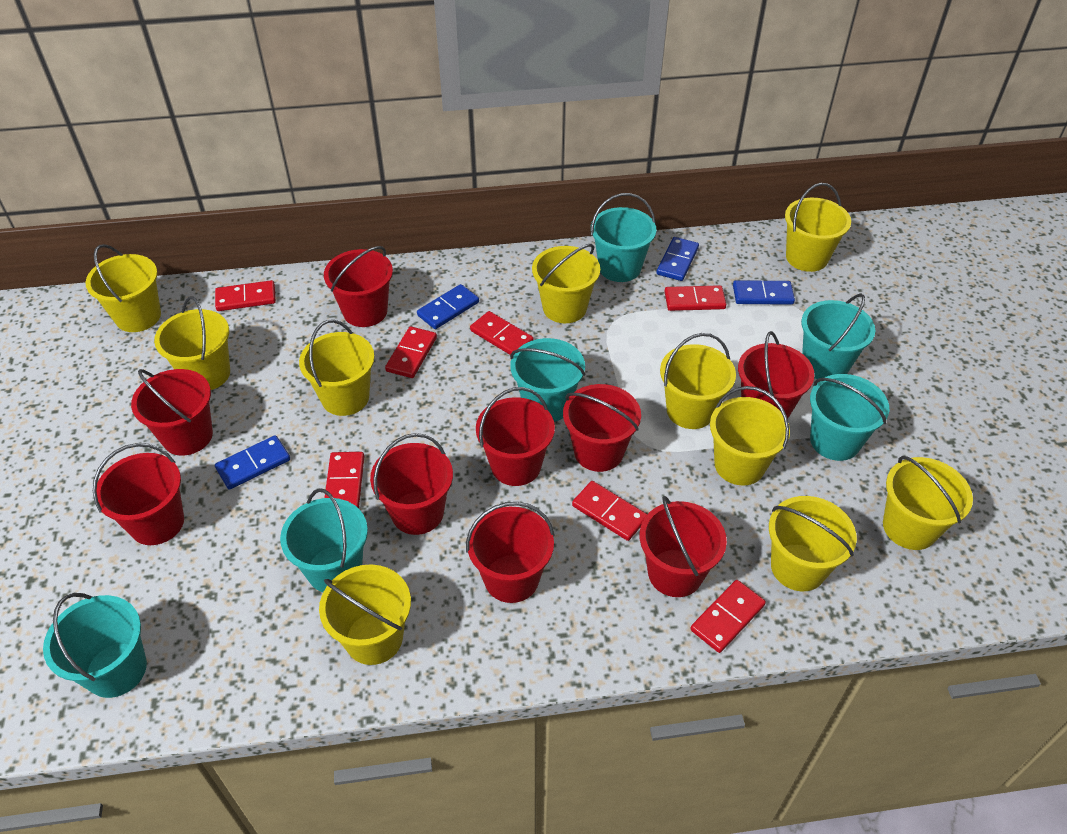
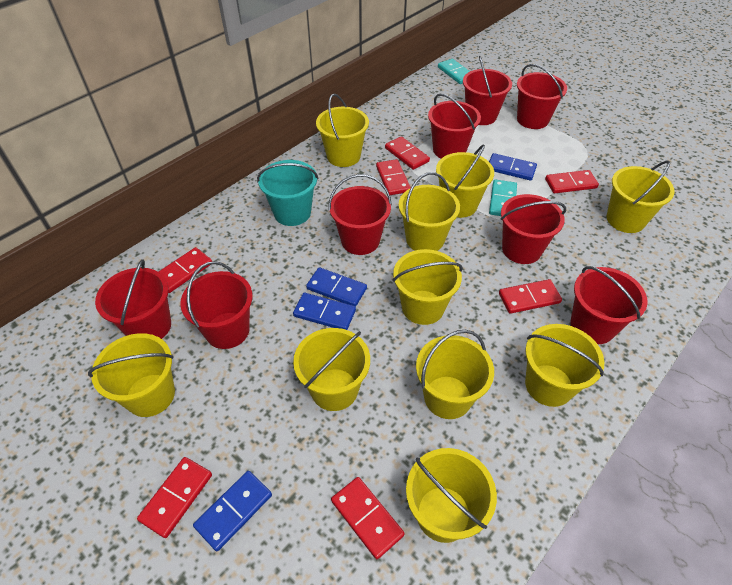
red bucket: [93,443,184,545] [131,369,213,456] [324,246,393,327] [370,433,453,535] [466,502,555,603] [476,387,555,486] [563,384,641,472] [640,496,727,597] [738,331,814,419] = 9 -> [95,259,171,339] [180,261,252,349] [328,174,392,255] [428,94,481,159] [463,56,512,125] [501,194,566,264] [517,64,567,129] [570,266,648,344] = 8
turquoise bucket: [43,593,147,698] [280,488,368,592] [510,338,585,422] [591,193,657,282] [801,294,875,379] [810,374,889,461] = 6 -> [257,160,318,226] = 1
turquoise domino: none = 0 -> [438,59,470,84] [489,180,517,216] = 2

